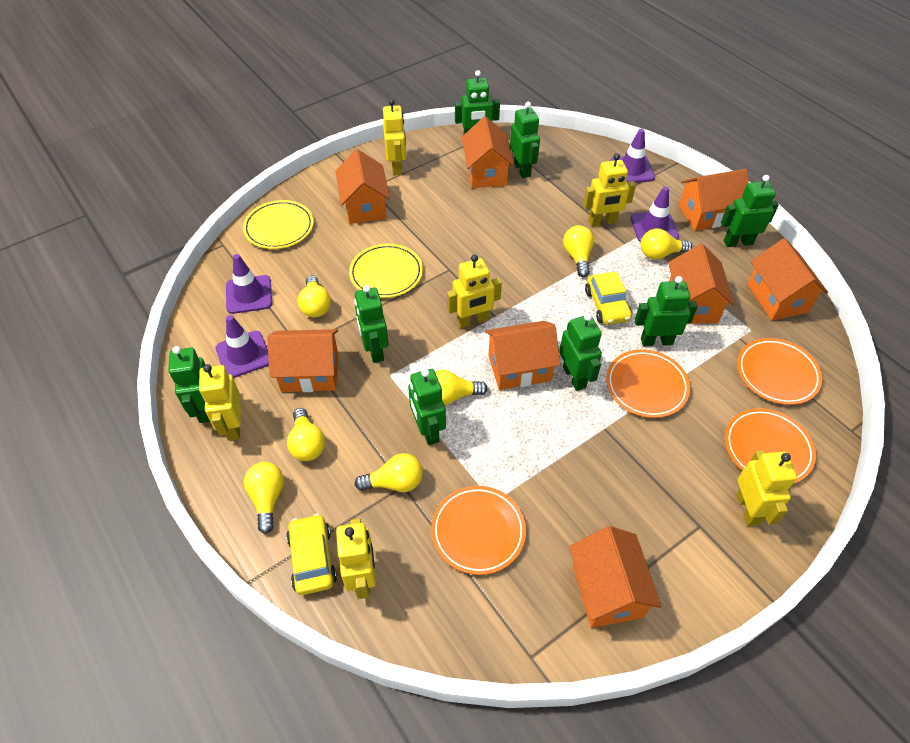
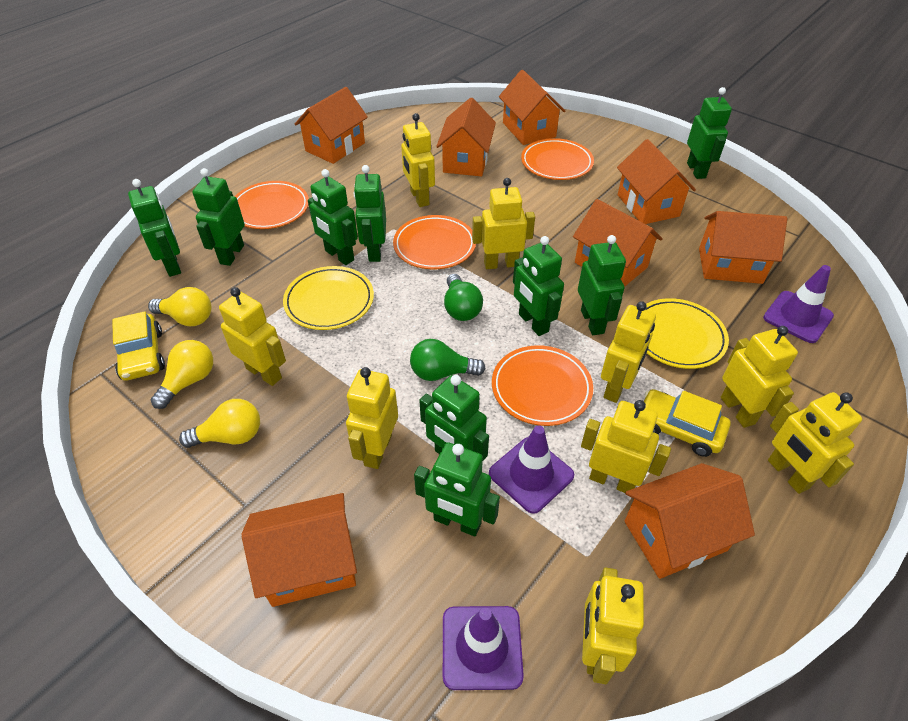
green light bulb: none = 0 -> [410,339,486,381] [444,274,483,321] = 2
green robot: [168,346,210,423] [354,285,389,363] [408,369,446,445] [455,70,500,134] [510,102,540,178] [559,313,602,391] [635,276,698,346] [721,175,779,247] = 8 -> [128,179,181,277] [192,168,245,266] [308,169,358,265] [353,165,386,262] [414,443,500,537] [419,375,489,460] [513,236,564,336] [578,235,626,335] [687,87,732,179] = 9
purple traffic cone: [216,315,269,378] [226,254,272,314] [610,129,655,183] [630,186,679,243] = 4 -> [443,606,524,690] [489,425,574,514] [763,265,834,343] = 3
yellow light bulb: [244,462,284,534] [287,408,325,461] [298,276,331,317] [355,453,423,492] [435,370,488,405] [563,225,594,277] [640,229,692,260] = 7 -> [148,287,211,326] [151,340,213,409] [179,399,260,448] = 3
yellow robot: [199,364,241,441] [336,518,376,599] [383,99,406,175] [447,255,502,328] [583,153,636,227] [736,450,797,526] = 6 -> [219,287,286,386] [346,367,398,469] [401,113,435,207] [472,178,535,269] [581,400,671,493] [582,567,644,684] [601,301,656,403] [721,326,798,428] [768,392,862,494] = 9

